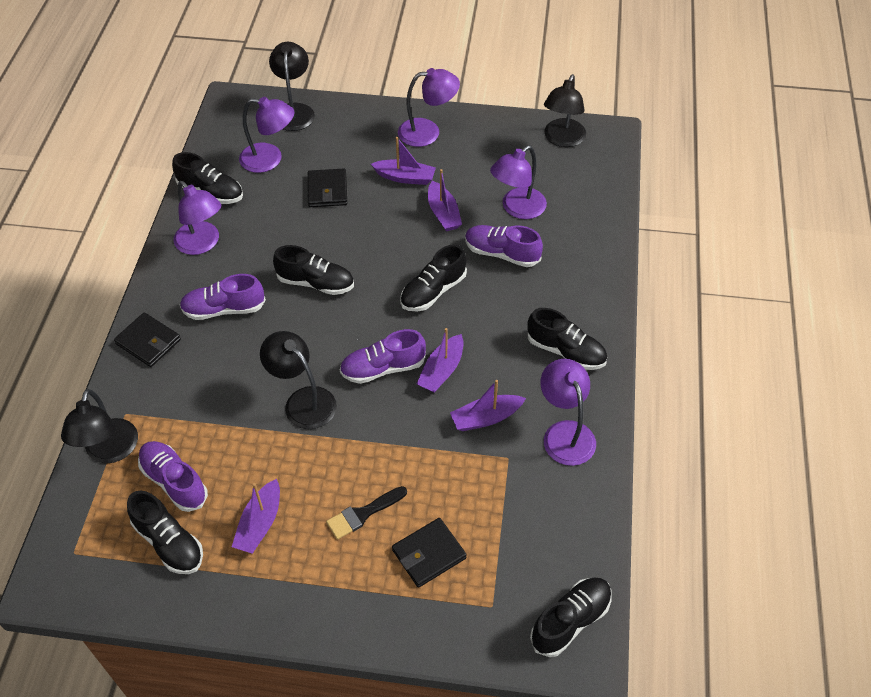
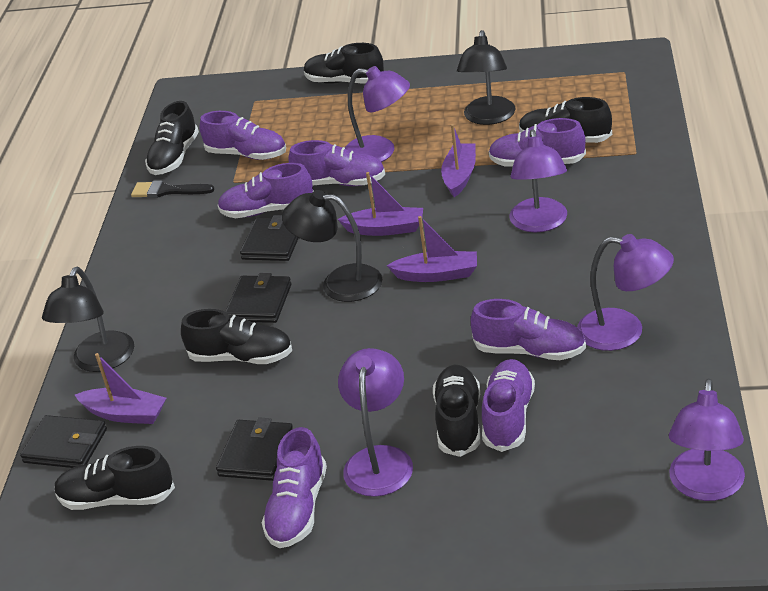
black lamp: [61,389,138,463] [260,331,337,429] [269,42,315,131] [544,74,586,147] = 4 -> [42,267,134,372] [282,190,382,302] [457,30,516,125] = 3
black wallet: [114,312,181,367] [308,169,347,207] [392,518,467,588] = 3 -> [20,415,107,468] [216,417,293,481] [225,273,291,323] [240,215,299,261] = 4
purple boat: [232,479,280,554] [371,137,436,185] [417,328,463,393] [428,169,462,231] [450,380,526,431] = 5 -> [75,353,166,424] [337,172,423,236] [387,216,477,282] [441,124,476,197] = 4
purple shoe: [138,441,208,512] [180,274,266,320] [340,329,426,384] [465,225,543,267] = 4 -> [199,111,286,160] [217,163,313,218] [262,427,327,548] [289,140,385,186] [471,299,586,360] [482,359,535,452] [489,118,586,167] = 7

